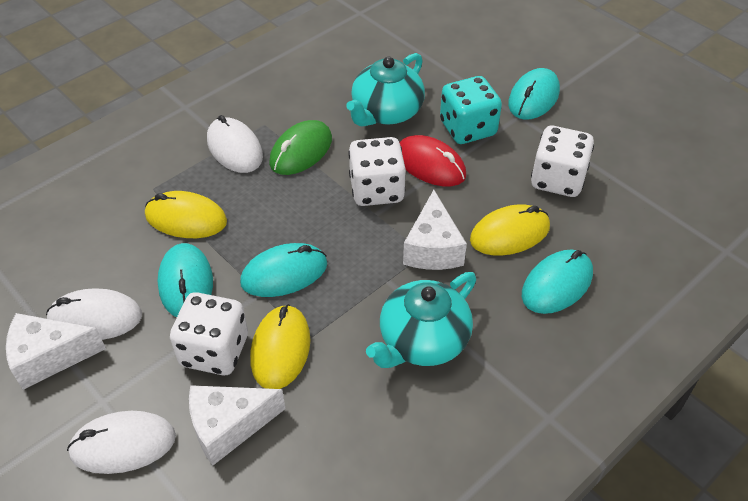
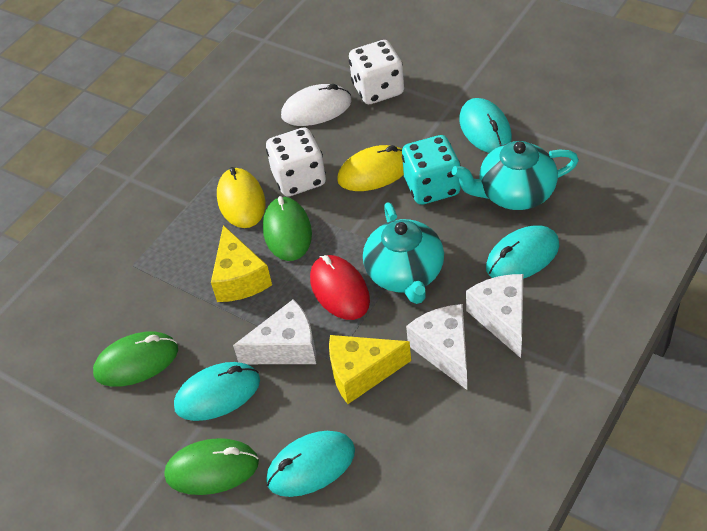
green mouse: [269,120,332,175] = 1 -> [93,331,178,387] [164,438,259,495] [263,196,312,261] = 3
white dice: [170,292,248,375] [348,137,406,206] [531,126,594,197] = 3 -> [266,127,326,197] [349,40,404,104] = 2
white mouse: [46,288,142,340] [67,411,176,474] [207,115,263,173] = 3 -> [281,84,352,126] = 1
yellow cheese: none = 0 -> [211,225,272,302] [329,335,411,404] = 2
yellow mouse: [145,191,227,238] [250,304,310,389] [470,204,550,256] = 3 -> [217,167,265,228] [337,145,404,191] = 2

